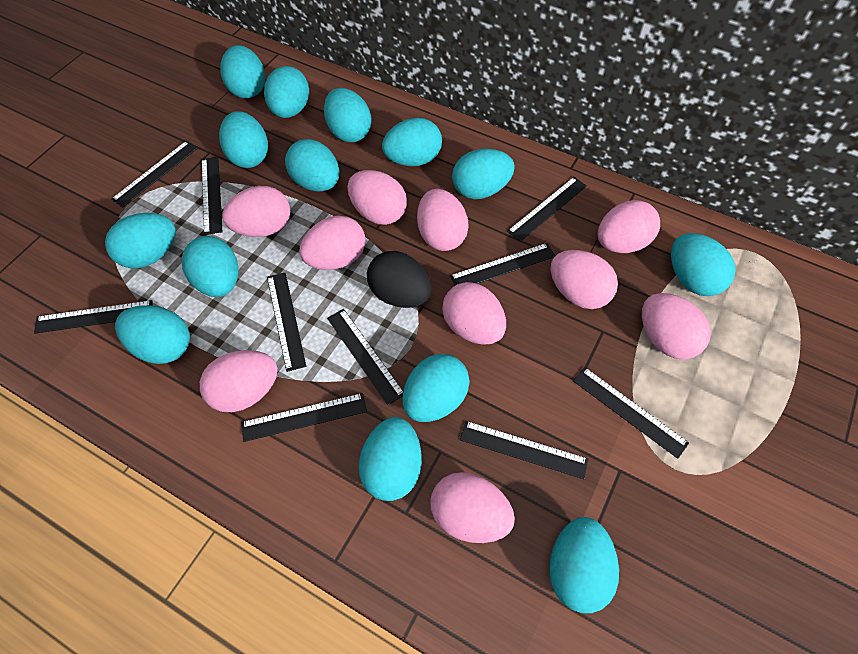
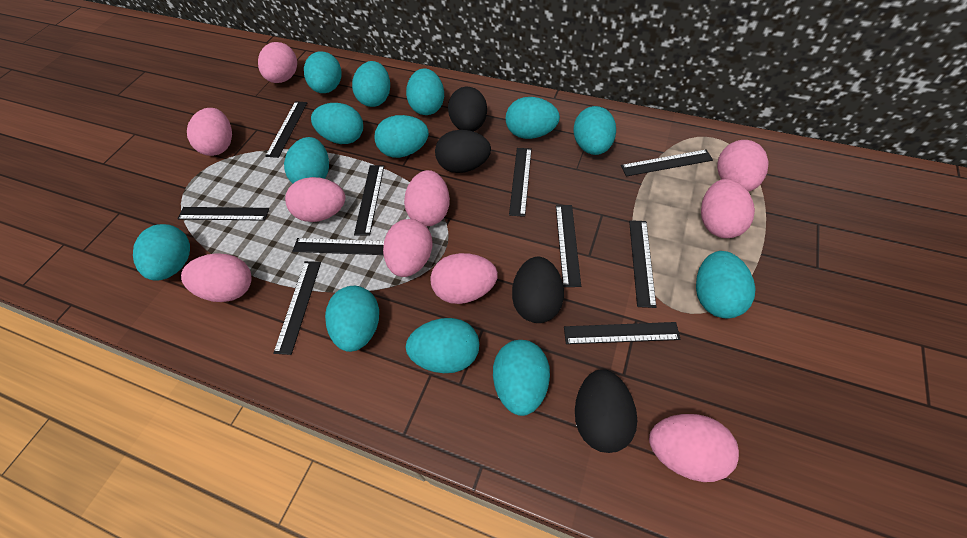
black egg: [367,251,432,308] = 1 -> [435,130,491,173] [448,87,487,132] [512,257,564,323] [575,369,637,453] = 4
turquoise egg: [105,213,175,268] [115,305,190,364] [182,236,239,297] [219,111,268,168] [220,45,265,98] [264,66,309,118] [285,139,339,192] [324,88,371,142] [359,417,422,501] [382,118,442,166] [403,354,470,422] [452,149,515,199] [549,517,619,613] [671,233,736,296] = 14 -> [133,224,190,281] [284,137,329,183] [304,51,342,93] [311,103,363,144] [325,286,379,352] [352,61,390,107] [374,115,429,158] [406,69,444,115] [406,318,479,373] [493,340,550,416] [506,97,560,139] [573,106,616,155] [696,251,756,319] = 13

